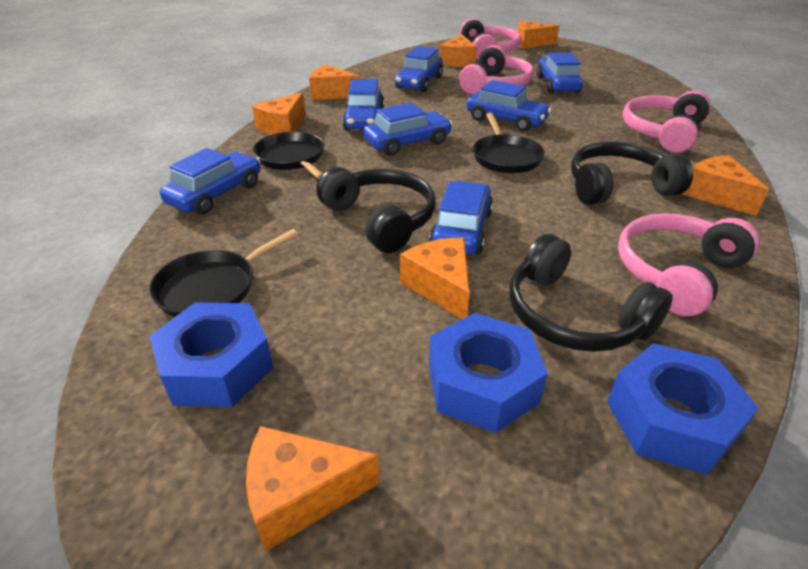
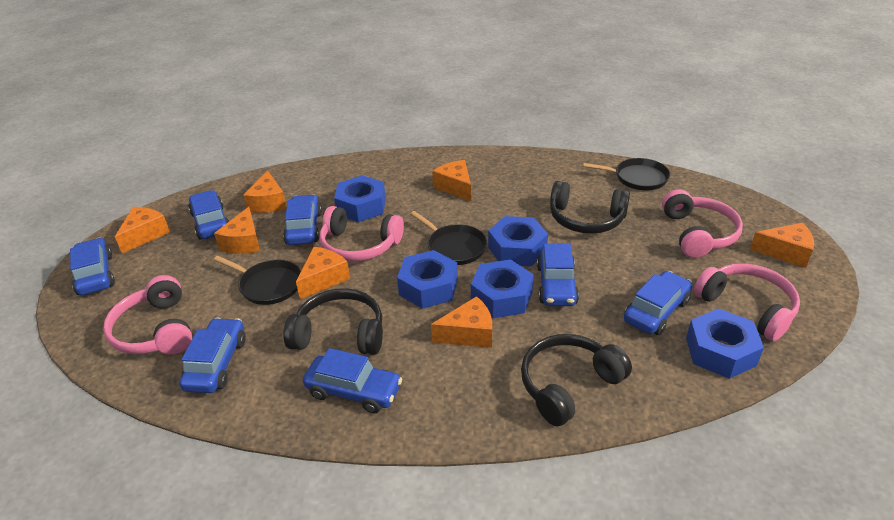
blue nut: [149,302,273,407] [429,313,548,433] [607,343,759,475] = 3 -> [334,175,386,222] [397,250,458,309] [471,259,534,318] [488,216,548,267] [686,308,764,379] = 5

